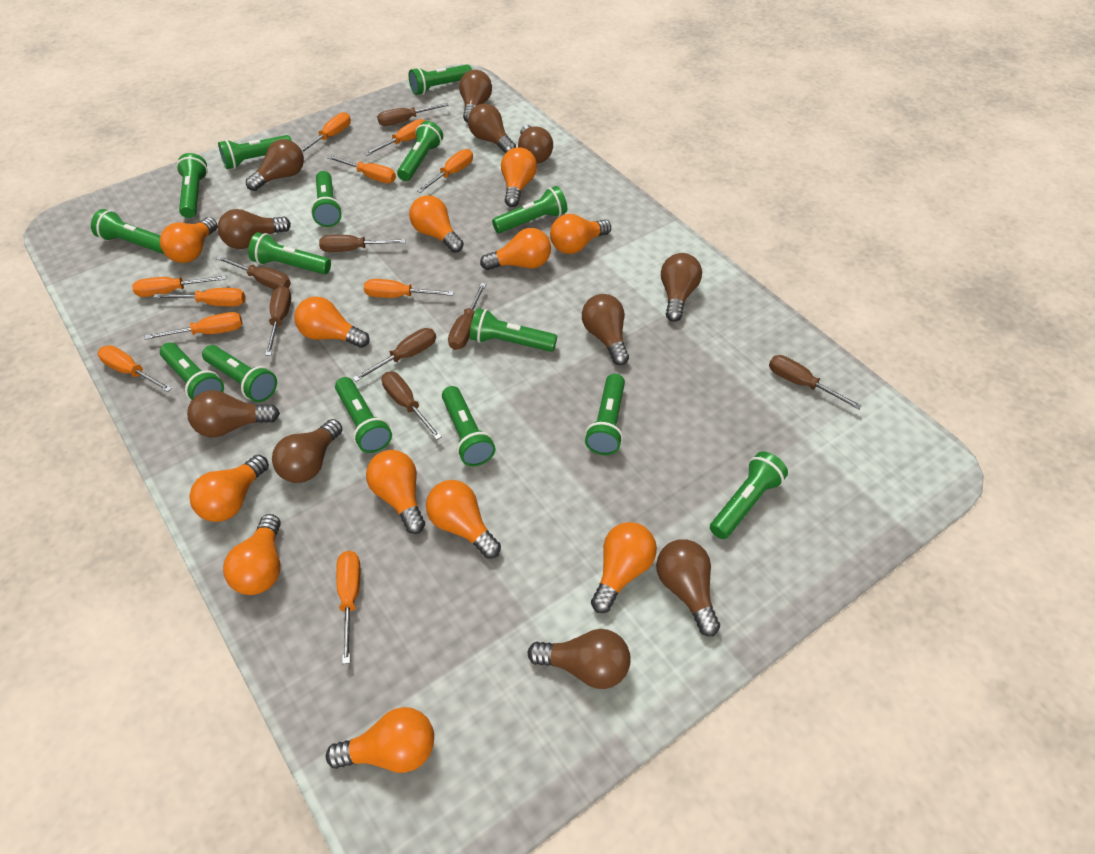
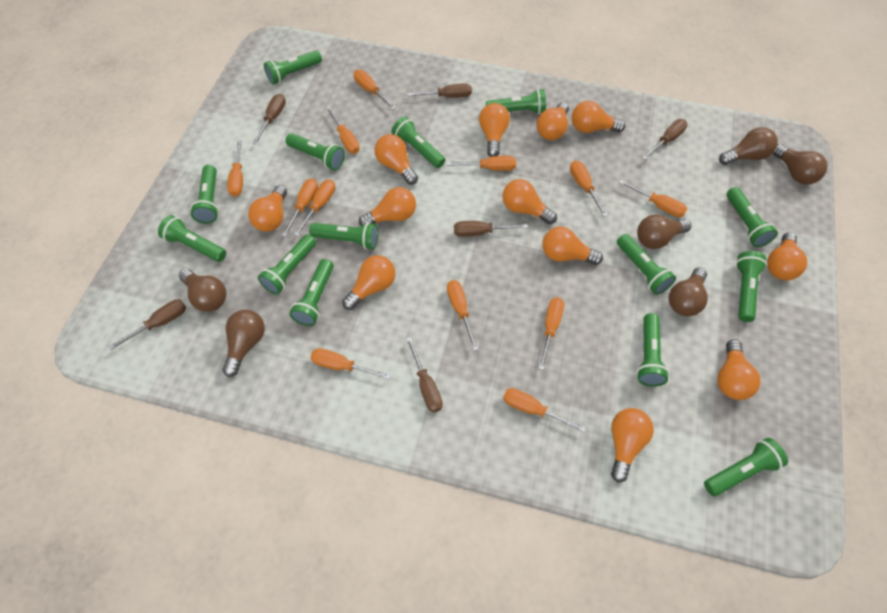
brown light bulb: [187,390,280,437] [217,209,291,249] [246,139,304,191] [272,419,343,483] [459,70,492,123] [468,104,516,154] [518,125,553,163] [527,629,631,689] [582,294,629,365] [656,539,720,636] [661,253,702,322] = 11 -> [179,269,226,312] [223,310,265,377] [637,214,692,249] [669,267,708,316] [719,127,778,165] [773,144,828,185] = 6
brown screwdriver: [216,256,291,289] [265,286,291,356] [319,235,406,252] [353,328,436,382] [377,103,449,126] [381,372,442,440] [448,283,486,350] [769,355,862,410] = 8 -> [109,299,186,350] [253,94,286,144] [406,337,443,412] [407,84,472,98] [454,221,528,237] [642,119,687,160] = 6
green flashlight: [91,209,164,254] [160,343,224,401] [176,153,208,218] [202,345,277,402] [218,135,292,169] [248,232,331,274] [311,171,342,227] [335,377,392,453] [397,121,443,181] [409,64,472,95] [442,386,496,466] [470,308,557,352] [492,186,567,233] [585,374,625,455] [710,451,788,539] = 15 -> [158,215,226,262] [190,165,219,224] [258,234,316,295] [264,50,322,85] [285,133,345,170] [289,259,334,326] [309,222,379,250] [391,117,445,168] [486,89,546,114] [617,234,676,295] [637,313,669,386] [704,438,788,496] [726,187,778,247] [736,251,767,322] = 14
orange screwdriver: [98,345,172,392] [132,275,226,297] [145,312,243,340] [153,288,245,306] [301,112,351,153] [327,155,396,183] [336,551,360,664] [364,119,425,156] [364,279,454,298] [417,149,473,193] = 10 -> [227,140,243,197] [282,178,318,237] [294,179,335,236] [311,348,391,379] [326,106,360,154] [354,70,396,110] [447,156,516,171] [447,280,479,351] [503,388,586,432] [539,297,564,370] [570,161,608,217] [619,180,687,217] = 12

